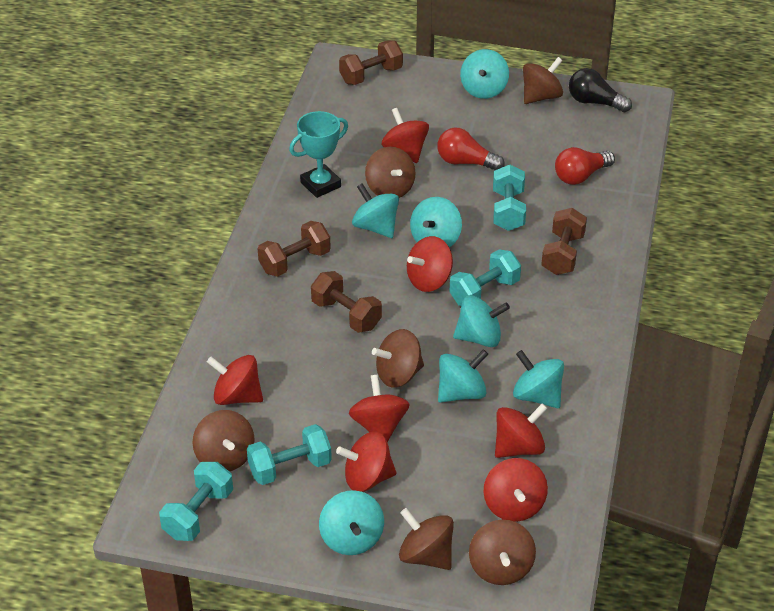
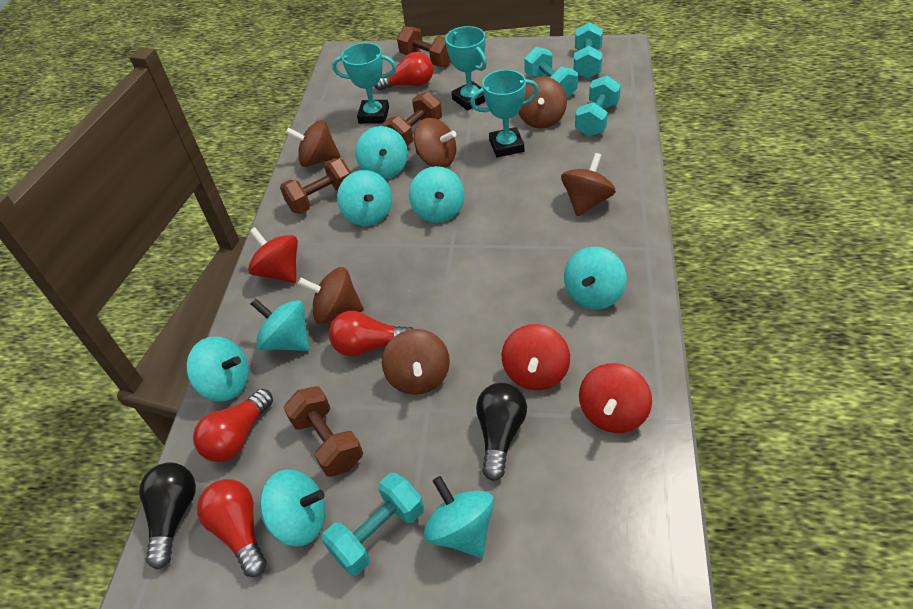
black light bulb: [569,68,632,112] = 1 -> [139,462,196,569] [476,383,527,481] = 2
red light bulb: [437,127,504,170] [555,147,615,185] = 2 -> [193,389,273,462] [197,479,267,577] [329,311,414,357] [374,52,433,90] = 4
red spinning top: [207,355,263,405] [336,432,397,492] [349,375,410,442] [382,108,429,163] [407,236,453,292] [484,458,548,522] [495,403,548,458] = 7 -> [248,227,298,283] [502,324,570,390] [579,363,652,433] = 3
turquoise spinning top: [319,490,384,555] [352,183,399,238] [410,197,462,248] [438,349,488,403] [453,295,510,347] [460,49,509,99] [513,350,564,408] = 7 -> [186,336,249,401] [251,298,309,351] [260,469,326,547] [337,170,392,226] [355,126,408,179] [409,166,464,223] [424,476,494,558] [564,247,627,310] = 8
turquoise trophy: [289,111,348,198] = 1 -> [332,43,396,124] [445,26,487,111] [470,70,539,157] = 3

